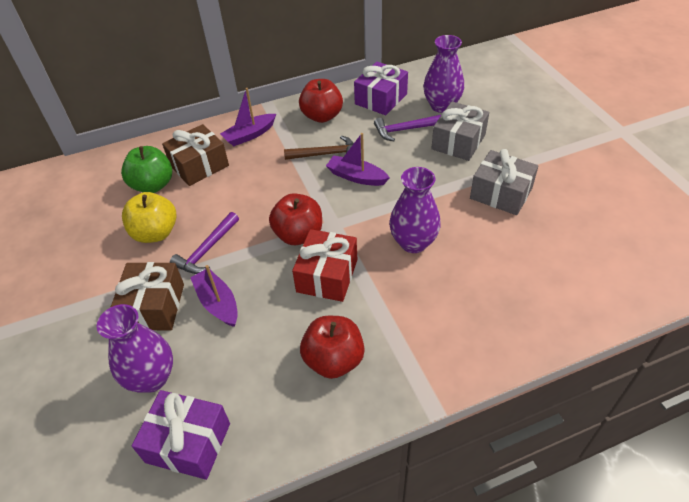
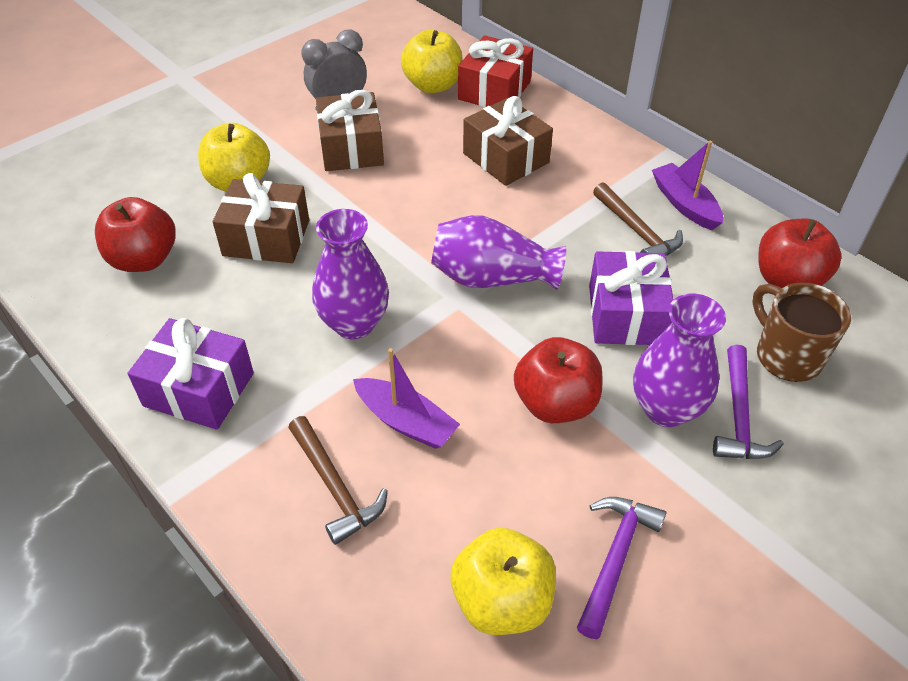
brown gift: [110,262,184,330] [162,124,229,186] = 2 -> [213,173,309,263] [316,90,384,171] [463,96,553,186] = 3
brown hammer: [284,136,354,160] = 1 -> [288,416,388,545] [593,182,683,256] = 2
brown mug: none = 0 -> [752,282,851,382] = 1
green apple: [121,146,172,193] = 1 -> none = 0
grey clock: none = 0 -> [301,29,367,110] = 1
grey gift: [431,102,489,161] [470,149,538,215] = 2 -> none = 0
purple boat: [190,265,238,327] [220,88,276,146] [326,133,390,186] = 3 -> [353,348,460,449] [652,141,723,230] = 2
yellow apple: [122,192,177,243] = 1 -> [198,123,270,192] [401,30,462,93] [451,528,556,635] = 3

